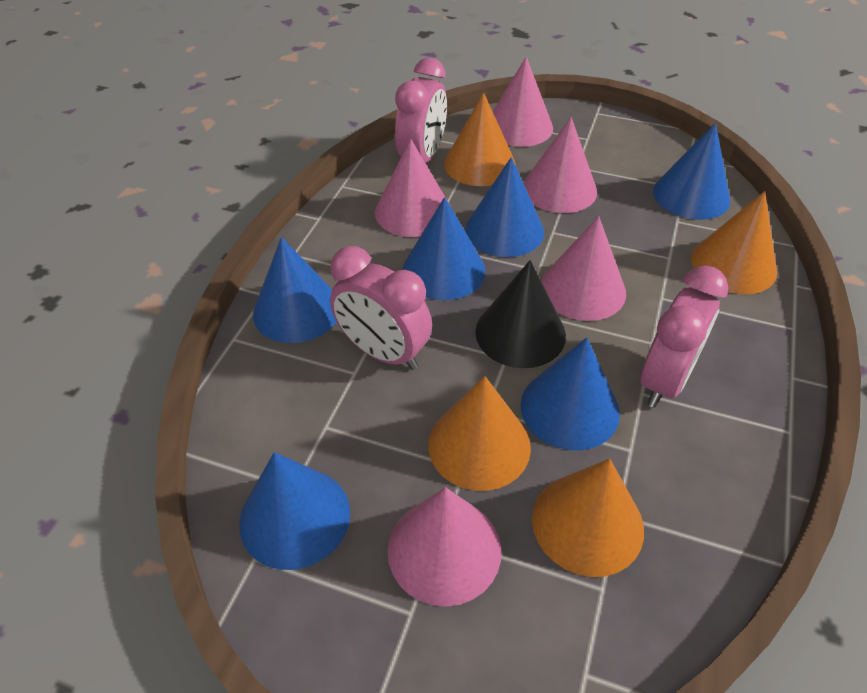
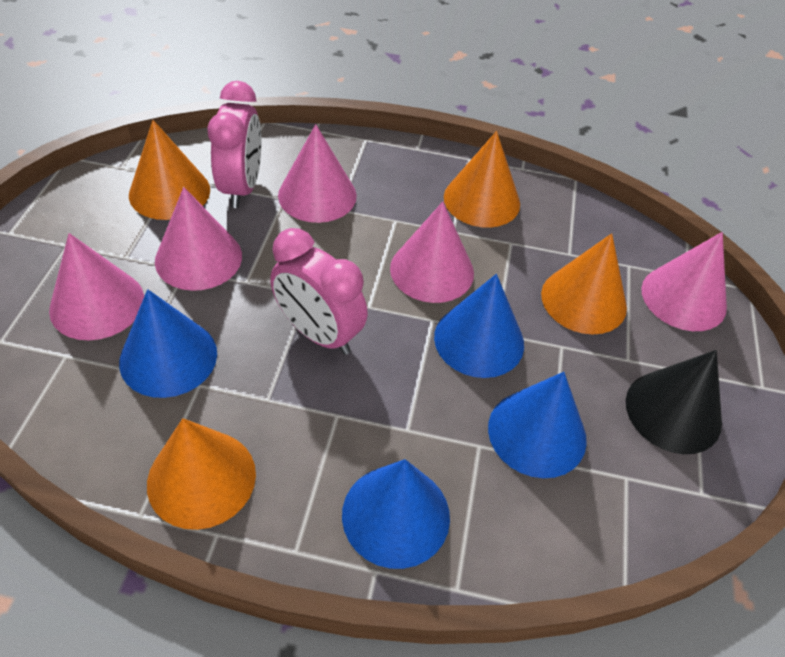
blue cone: [239,452,350,570] [253,237,337,343] [402,197,486,300] [465,157,544,257] [521,337,620,450] [653,123,730,220] = 6 -> [119,289,217,398] [342,459,450,569] [434,274,524,378] [488,372,587,478] = 4
pink clock: [330,246,432,370] [395,58,447,162] [640,266,728,408] = 3 -> [207,81,261,208] [270,228,368,355] = 2

